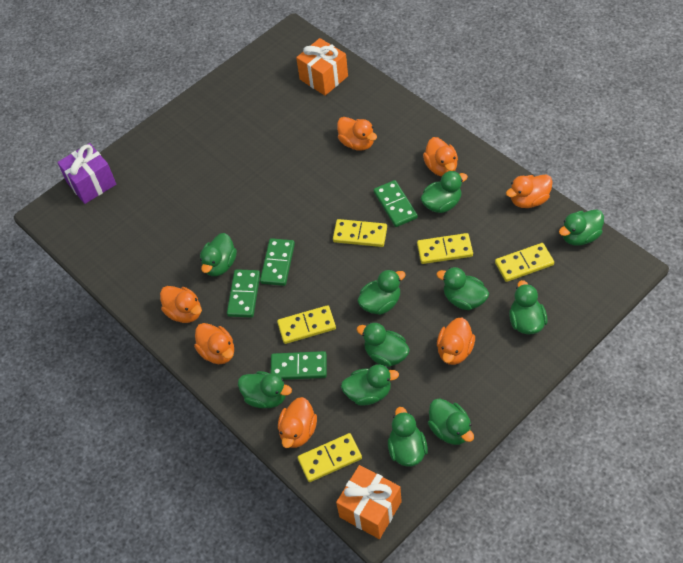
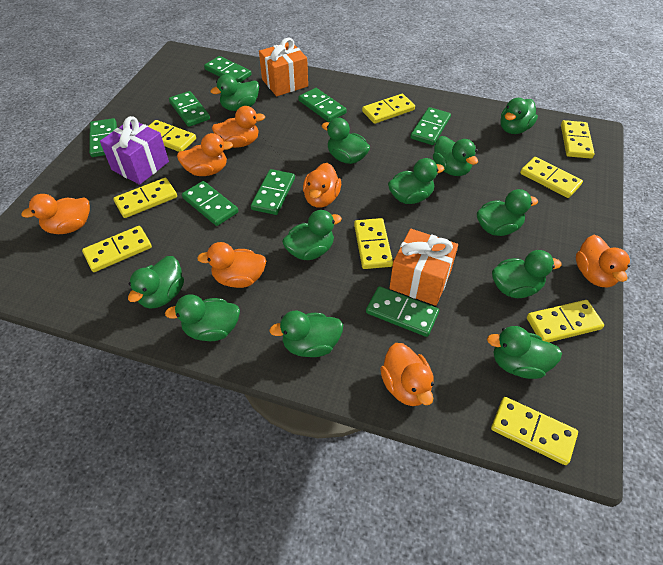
green domino: [227,269,260,318] [260,238,295,286] [270,351,327,380] [374,180,418,227] = 4 -> [89,118,117,157] [169,91,210,127] [182,181,238,226] [204,56,251,82] [251,169,295,215] [298,88,347,122] [366,286,439,337] [410,107,451,145] = 8
green duck: [200,233,237,276] [238,371,292,408] [341,364,399,405] [357,269,406,315] [357,322,410,367] [388,407,428,467] [420,171,468,213] [428,398,474,445] [437,267,489,310] [509,280,547,334] [559,209,604,245] = 11 -> [128,256,184,309] [165,294,240,341] [211,74,259,111] [269,311,343,357] [282,210,342,260] [322,118,370,164] [388,158,444,204] [433,136,478,176] [477,189,538,236] [487,326,562,379] [492,250,562,298] [500,98,538,134] = 12
yellow domino: [277,305,336,344] [298,433,362,482] [333,219,387,247] [417,233,473,264] [495,243,554,282] = 5 -> [82,226,152,272] [113,178,177,218] [148,120,196,152] [354,218,393,269] [362,94,415,124] [491,397,578,465] [520,157,583,198] [527,300,604,342] [561,120,595,159] = 9

